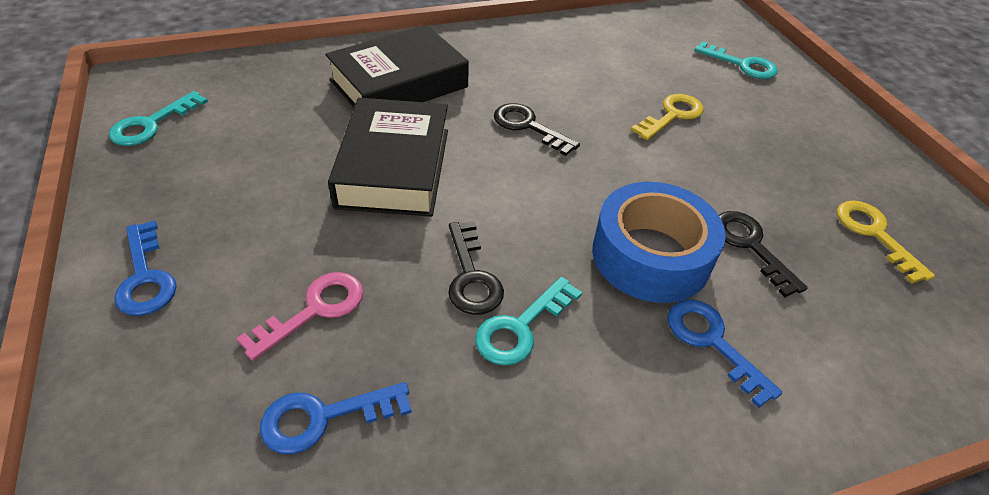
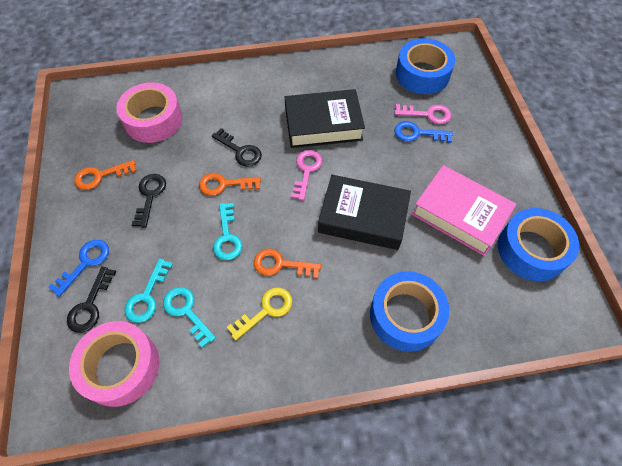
blue key: [114,221,177,316] [260,382,412,454] [667,300,783,408] = 3 -> [48,240,109,297] [394,121,453,143] = 2
blue tape: [592,182,726,303] = 1 -> [370,271,449,352] [396,38,455,94] [498,208,579,281] = 3
orange key: none = 0 -> [74,160,137,190] [199,173,261,196] [254,249,321,279] = 3
pink book: none = 0 -> [412,165,517,256] = 1
pink key: [236,272,363,361] = 1 -> [290,150,323,201] [395,104,451,124] = 2
pink tape: none = 0 -> [69,321,159,407] [116,82,182,143] = 2
yellow key: [631,94,704,140] [837,200,935,284] = 2 -> [227,287,292,341] = 1

